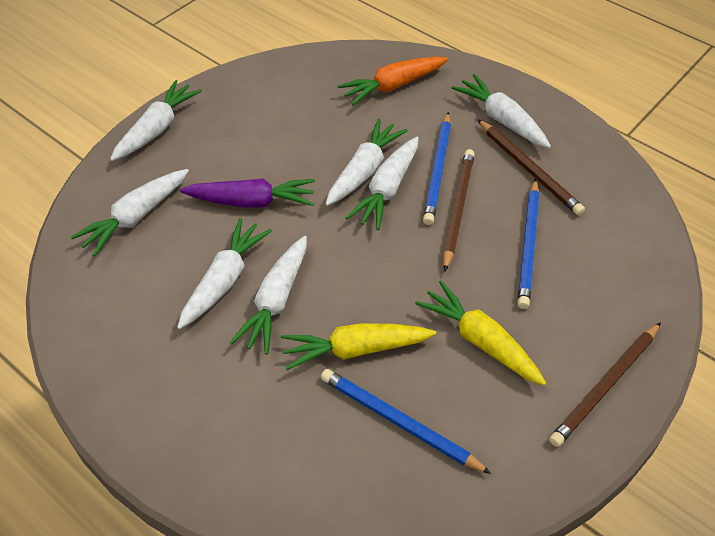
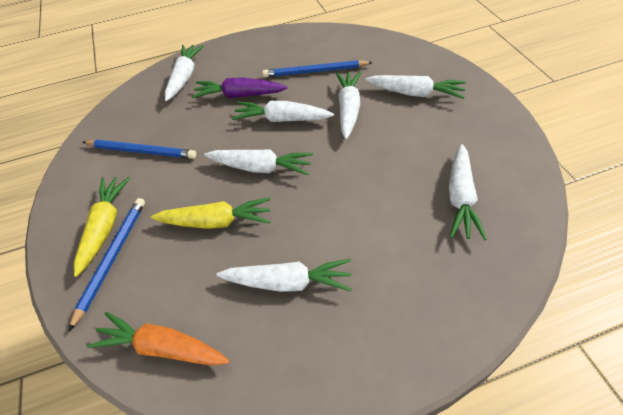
brown pencil: [443,149,475,271] [478,119,585,215] [549,322,661,447] = 3 -> none = 0

